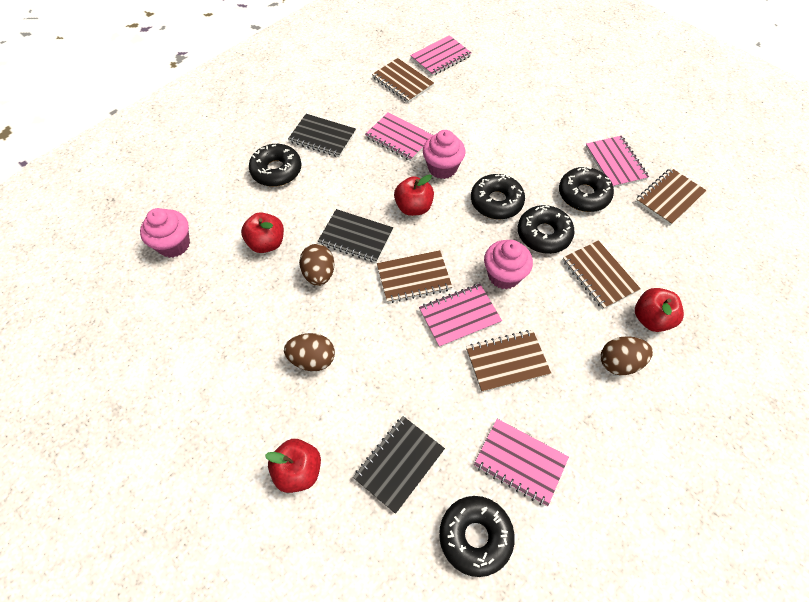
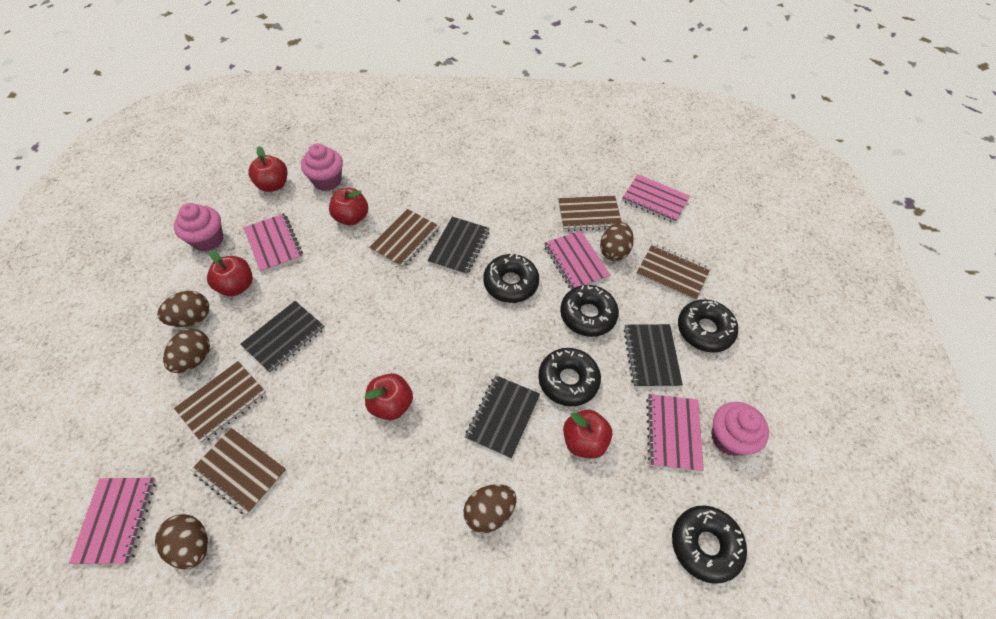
black notebook: [288,114,356,157] [318,209,393,263] [353,416,445,514] = 3 -> [240,301,325,373] [427,217,490,275] [465,375,540,459] [623,324,683,387] = 4
brown egg: [284,333,335,371] [299,244,335,286] [601,336,653,375] = 3 -> [155,514,208,569] [157,291,209,327] [163,329,210,373] [464,484,516,533] [600,222,634,261] = 5
red apple: [241,212,284,253] [265,439,321,493] [394,174,434,216] [635,288,684,332] = 4 -> [207,250,253,296] [248,146,287,192] [329,188,368,225] [365,373,413,420] [563,410,612,459] = 5

